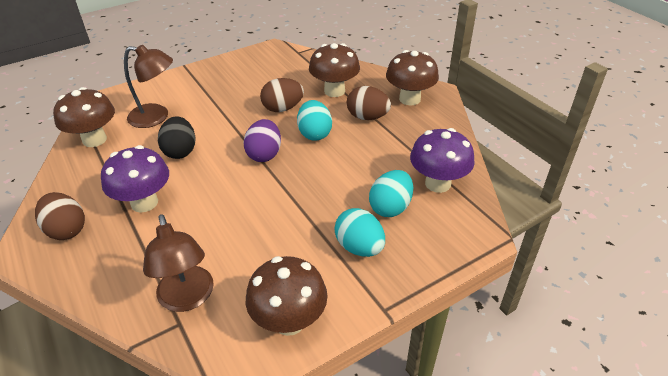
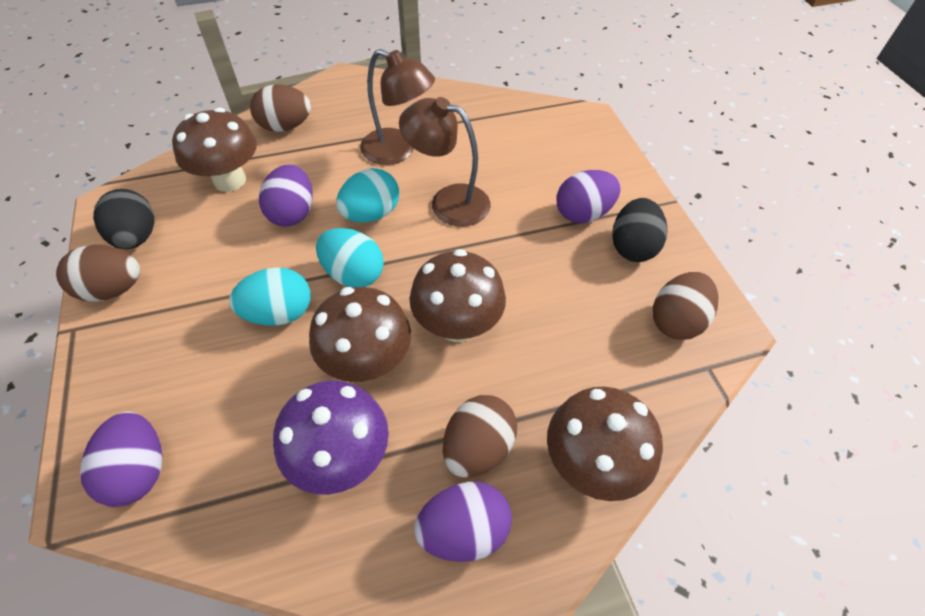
black egg: [158,117,195,159] = 1 -> [93,189,155,249] [612,198,667,262] = 2
brown egg: [35,192,85,240] [260,78,304,112] [347,86,391,120] = 3 -> [56,245,140,302] [250,84,311,132] [443,395,517,478] [653,272,718,340] = 4
purple egg: [244,119,281,162] = 1 -> [80,412,162,507] [259,164,313,227] [414,482,512,562] [556,170,621,223] = 4
purple mushroom: [101,145,169,212] [410,128,475,193] = 2 -> [273,380,389,495] = 1

